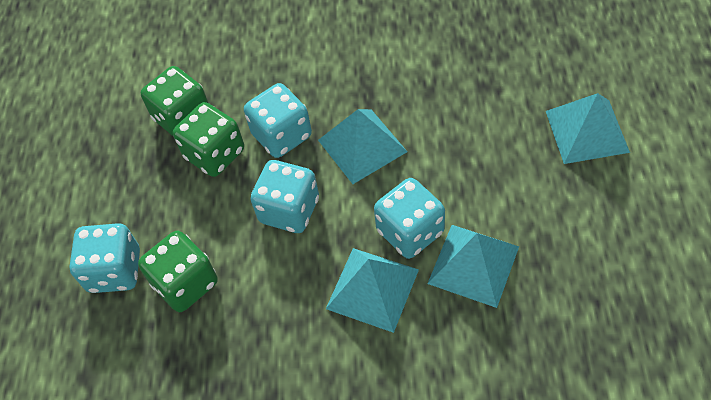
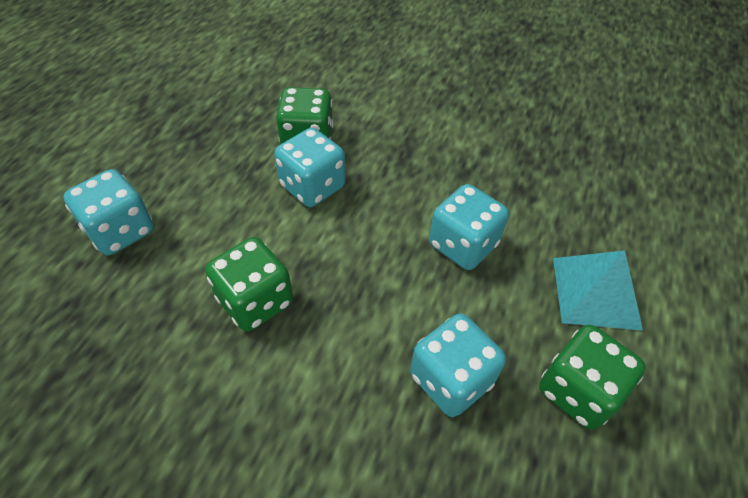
turquoise pyramid: [318,109,407,184] [326,248,419,333] [427,225,519,308] [546,93,630,164] = 4 -> [553,250,643,331] = 1

